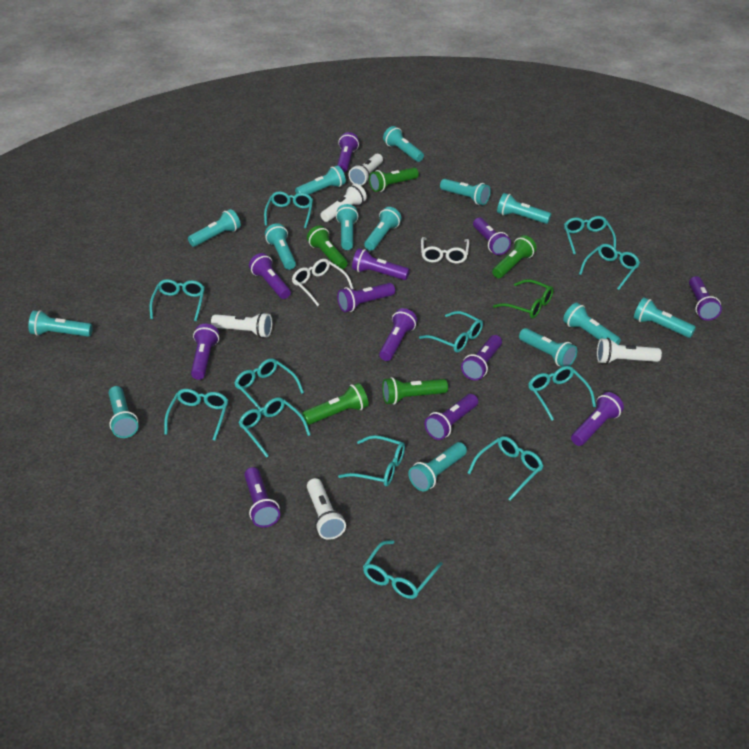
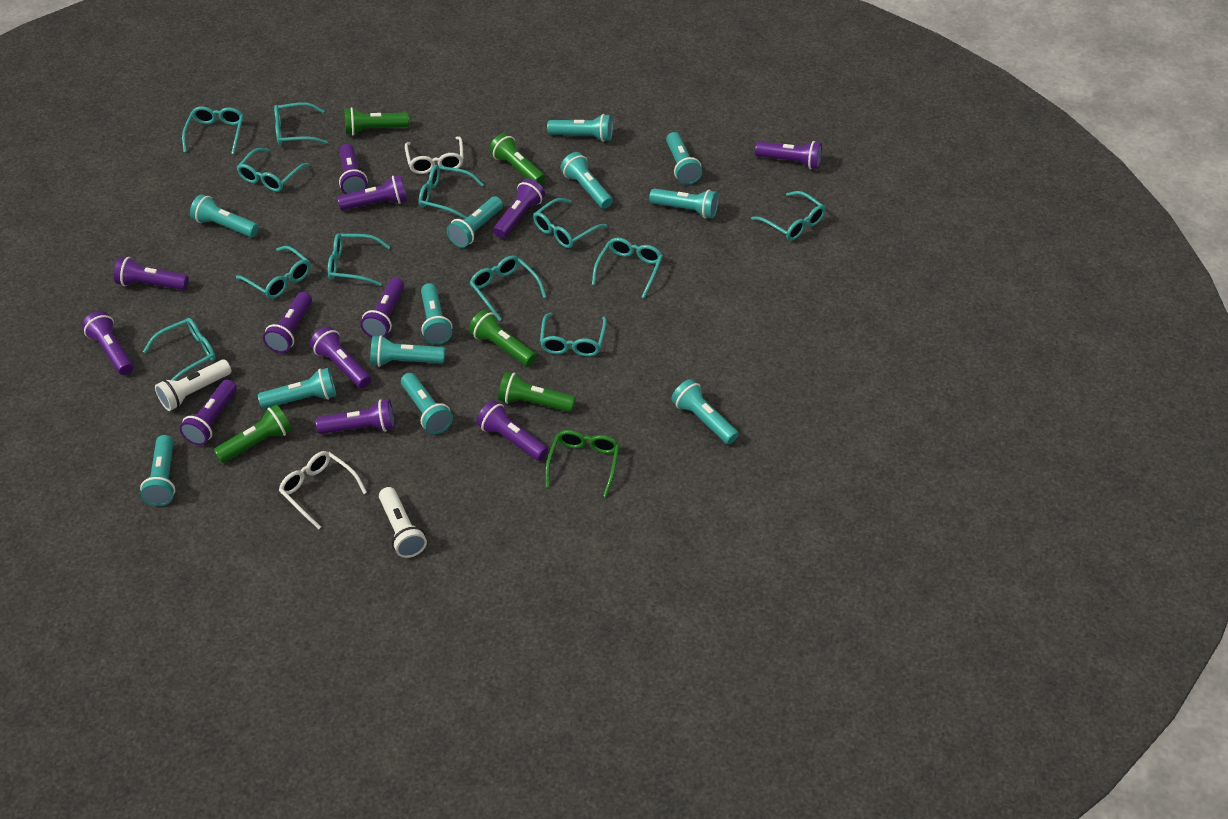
turquoise flashlight: [28,310,93,337] [109,386,138,438] [188,209,241,247] [265,223,296,270] [295,165,346,195] [336,204,358,250] [364,207,401,251] [383,126,424,162] [408,442,467,491] [440,179,491,205] [497,193,551,224] [519,328,577,367] [563,303,621,345] [634,297,696,338] = 14 -> [140,435,175,506] [190,194,259,237] [258,368,336,409] [370,335,445,367] [401,373,453,434] [421,283,452,345] [447,196,503,248] [547,114,613,142] [560,152,613,209] [649,188,719,219] [666,132,702,185] [671,379,739,444] = 12
white flashlight: [211,312,272,338] [307,478,346,540] [320,183,367,222] [348,154,383,186] [597,338,662,364] = 5 -> [155,359,232,411] [379,487,427,558] = 2

